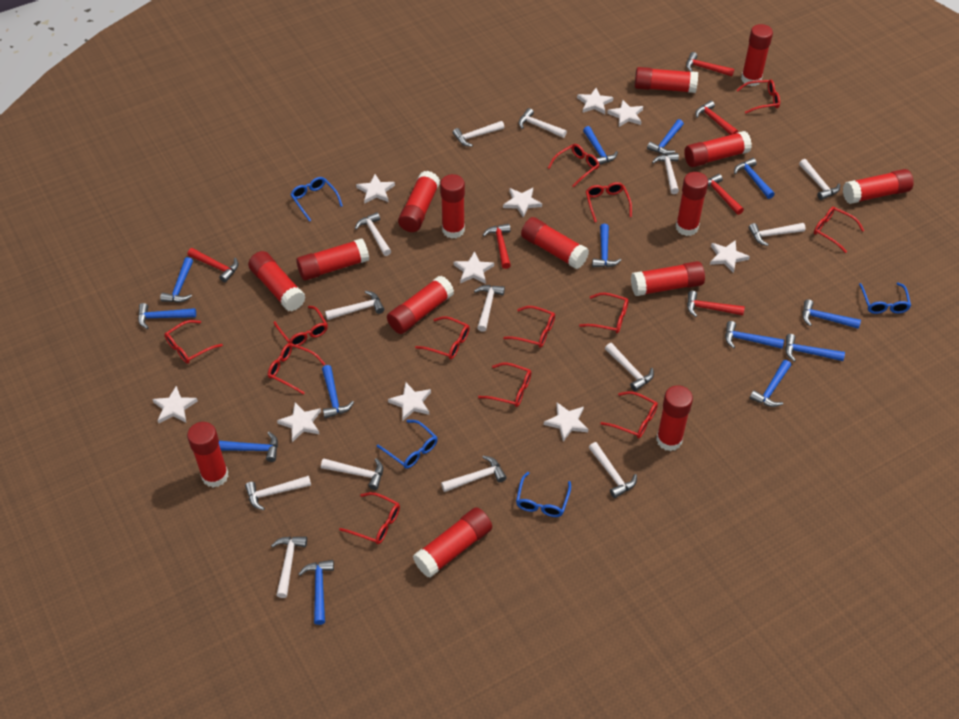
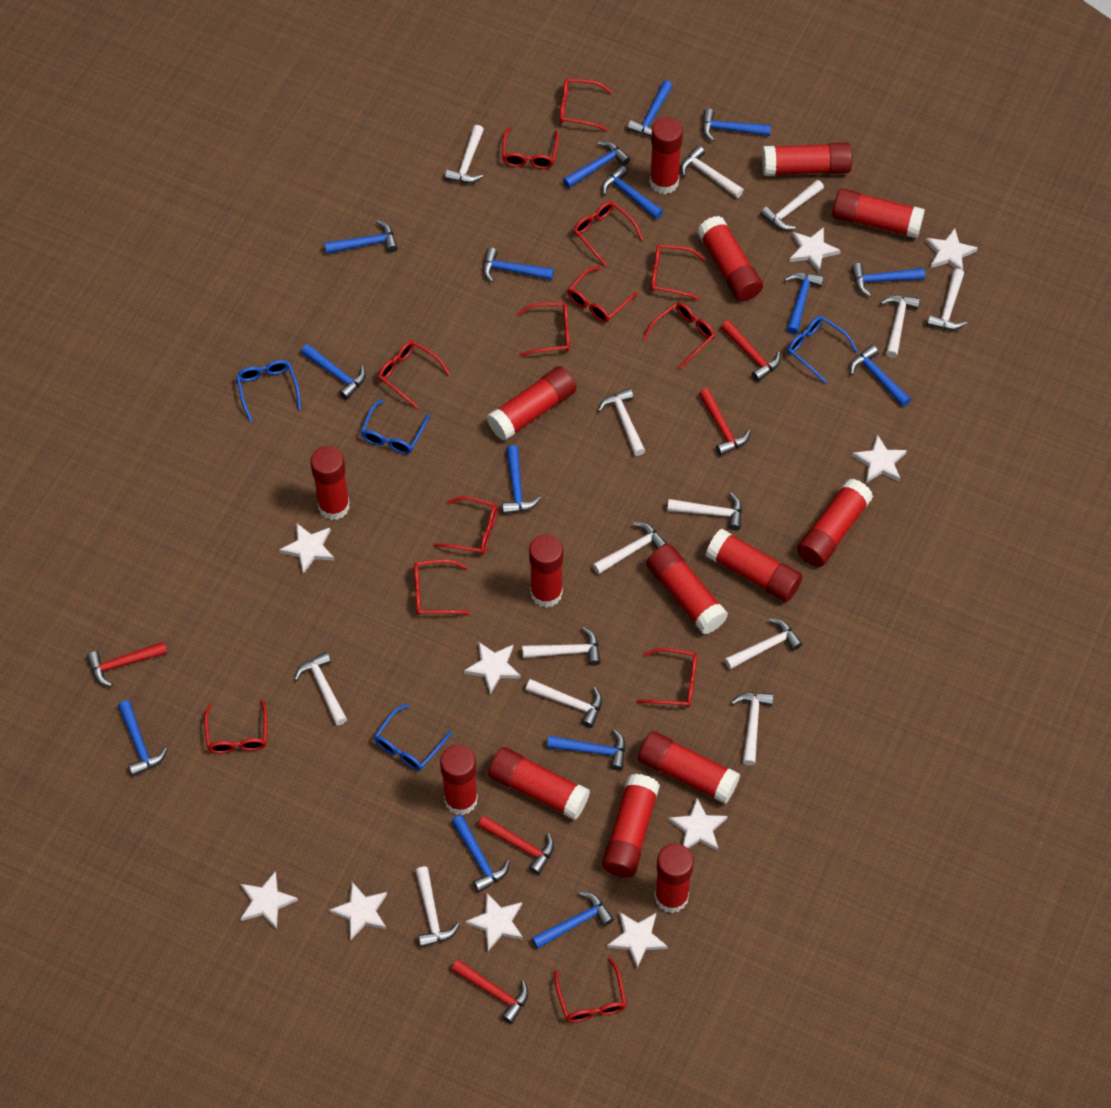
blue hammer: [138,303,196,329] [160,257,193,303] [219,432,278,462] [299,560,334,625] [322,365,354,418] [583,126,618,165] [592,224,621,267] [647,119,684,155] [725,321,784,349] [734,158,775,199] [750,360,791,407] [785,334,845,362] [802,299,861,329] = 13 -> [118,700,167,776] [301,344,366,400] [324,221,398,254] [451,815,510,892] [483,248,554,282] [502,445,541,514] [531,892,614,949] [547,729,626,770] [563,141,630,188] [602,165,663,219] [627,80,673,136] [702,109,771,142] [784,273,824,334] [850,345,911,407] [851,263,925,297] = 15
red hammer: [187,248,238,282] [483,224,511,269] [686,52,734,76] [687,291,745,317] [695,100,738,135] [708,174,744,215] = 6 -> [87,641,167,687] [451,960,528,1024] [478,816,554,875] [699,389,751,456] [721,320,781,382] = 5

